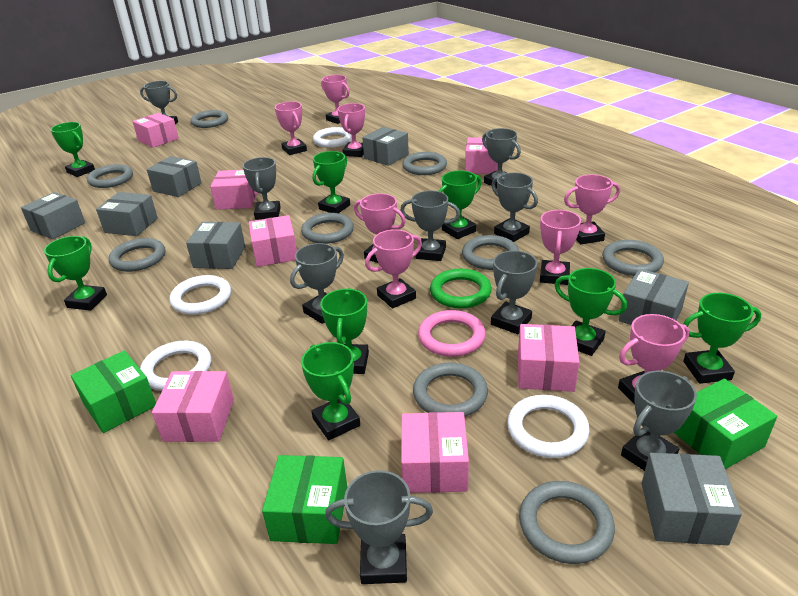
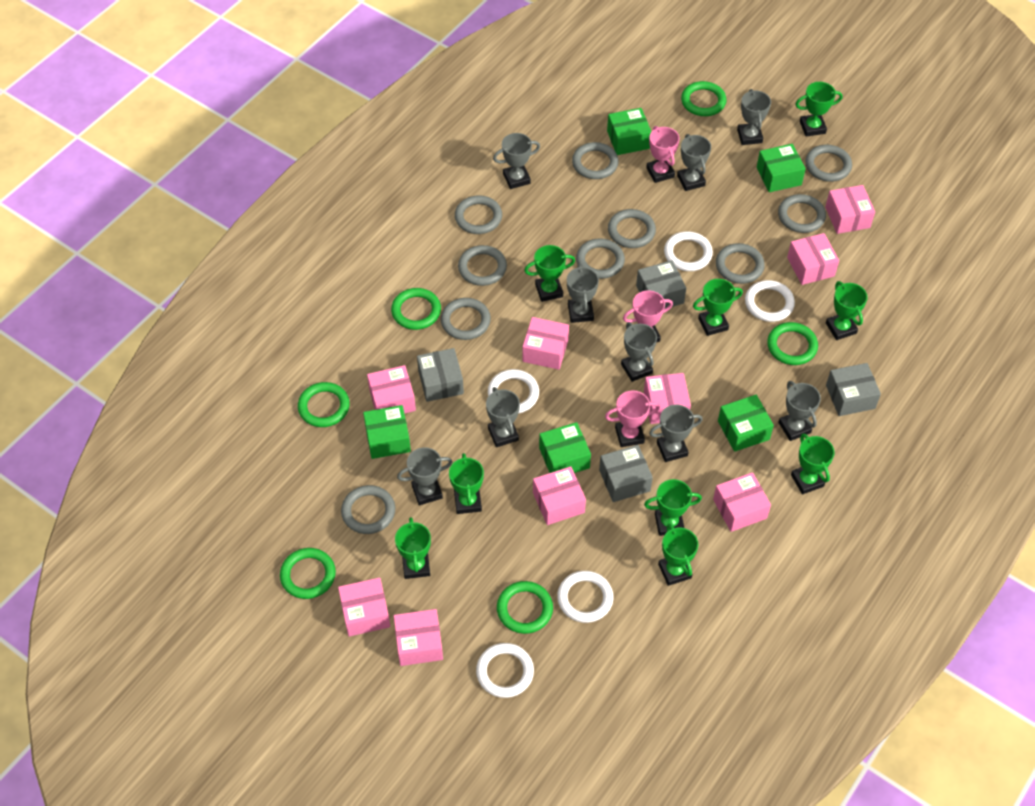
green box: [71,350,156,433] [262,455,347,544] [674,379,777,469] = 3 -> [363,405,411,459] [539,422,591,473] [607,108,651,155] [718,395,774,452] [757,144,806,192] = 5
green ring: [430,269,492,309] = 1 -> [280,548,336,599] [298,382,350,427] [391,288,441,330] [497,581,553,634] [681,81,726,116] [767,322,818,365] = 6
green trophy: [44,236,107,311] [51,122,95,177] [301,342,360,440] [313,151,350,213] [320,288,369,374] [439,171,482,239] [555,268,627,356] [683,293,761,384] = 8 -> [395,517,431,579] [449,453,484,514] [524,245,575,302] [644,479,702,536] [658,524,698,586] [693,279,743,336] [791,433,835,494] [796,82,843,137] [826,281,868,340] = 9
grey box: [21,192,85,239] [96,192,158,236] [147,156,202,197] [186,222,245,269] [362,127,409,166] [619,269,689,325] [642,453,742,545] = 7 -> [417,348,464,402] [599,445,653,502] [636,260,686,309] [826,363,881,416] = 4
grey ring: [87,164,133,188] [109,238,165,272] [190,110,228,128] [301,213,354,244] [402,152,447,175] [413,362,488,417] [462,235,519,270] [519,481,615,564] [602,240,664,276] = 9 -> [341,485,395,534] [441,298,491,340] [455,195,502,234] [458,245,507,286] [572,142,619,179] [576,238,625,279] [608,209,656,248] [716,243,765,284] [778,194,826,233] [805,145,852,182] = 10
pink box: [132,113,179,148] [152,371,234,442] [210,170,258,210] [249,215,297,267] [401,412,469,493] [465,137,498,174] [518,324,579,392] = 7 -> [338,577,390,637] [367,365,416,414] [394,609,443,666] [523,317,569,370] [533,466,586,525] [644,373,691,424] [713,472,771,532] [787,233,839,285] [825,185,875,234] = 9
pink ring: [418,310,486,357] = 1 -> none = 0
pink trophy: [275,101,307,155] [321,75,350,124] [337,103,365,157] [354,193,406,263] [365,230,422,309] [540,210,581,285] [564,174,620,244] [618,314,689,404] = 8 -> [605,390,660,447] [623,290,673,343] [646,126,680,183] = 3
white ring: [140,341,211,391] [170,275,231,315] [313,127,352,148] [507,395,590,458] = 4 -> [476,643,534,698] [488,369,539,414] [557,571,614,623] [664,231,713,271] [745,280,795,322] = 5

